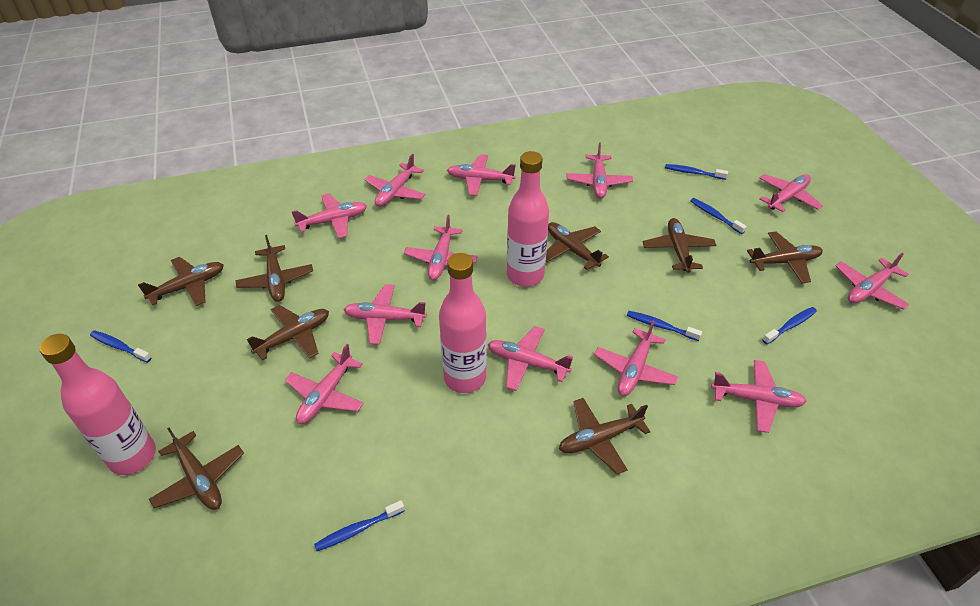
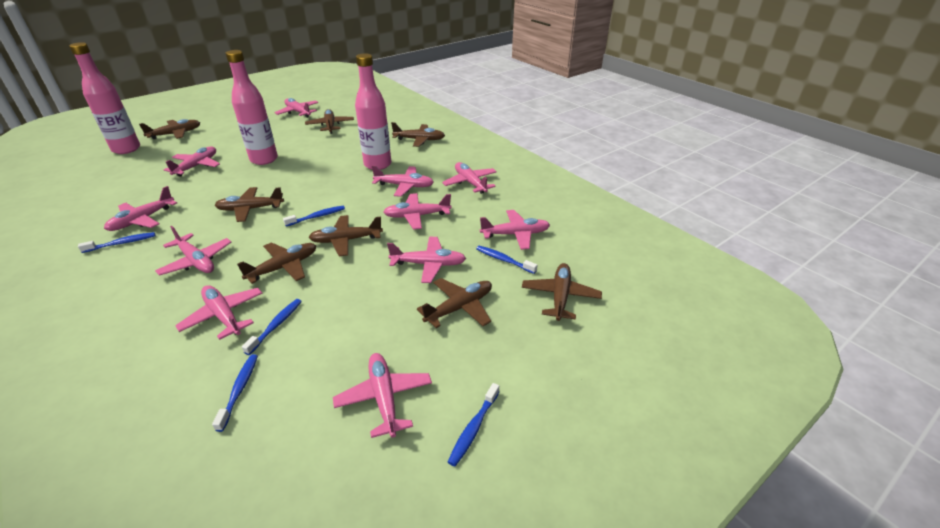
pink plane: [285,344,364,424] [292,194,367,239] [344,284,427,345] [364,154,426,207] [404,215,478,280] [447,154,516,196] [488,326,573,391] [567,143,633,199] [594,320,678,396] [711,360,807,433] [759,174,823,212] [836,253,910,310] = 12 -> [104,186,177,231] [155,226,231,276] [164,146,220,177] [175,285,263,340] [275,98,319,118] [333,353,432,438] [372,165,434,197] [383,193,451,230] [387,237,466,283] [442,162,497,194] [480,210,550,250] = 11

